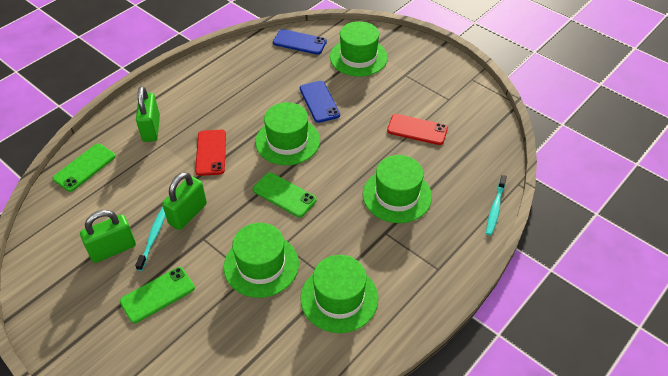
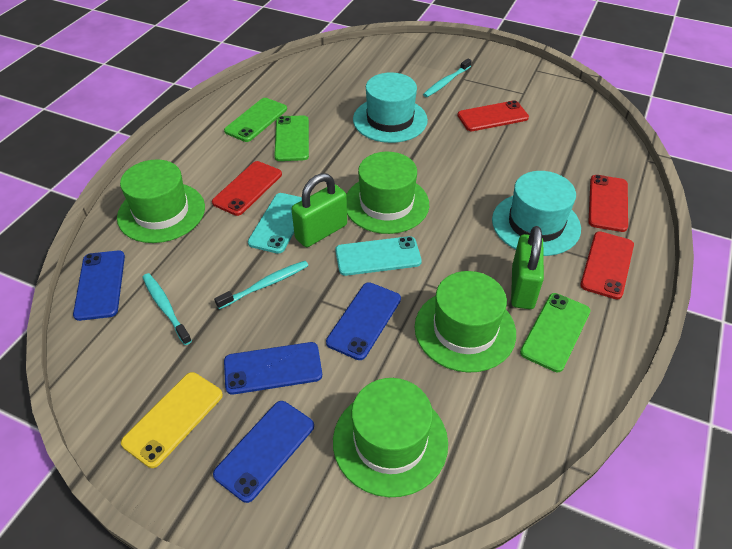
blue phone: [273,29,327,55] [300,81,340,123] = 2 -> [73,250,125,321] [213,401,314,503] [224,342,322,395] [326,282,401,360] = 4
green hat: [224,223,299,298] [255,102,320,165] [301,255,378,333] [330,21,388,77] [363,155,432,223] = 5 -> [117,159,205,243] [333,378,448,497] [346,152,429,234] [415,271,516,373] = 4
green padlock: [80,210,136,263] [136,86,160,142] [162,172,207,230] = 3 -> [291,173,347,247] [511,226,544,309] = 2
red phone: [195,130,226,176] [387,114,448,145] = 2 -> [212,161,282,216] [457,100,529,131] [580,231,634,299] [588,175,628,232] = 4
turquoise hat: none = 0 -> [353,73,428,143] [492,171,581,256] = 2
turquoise phone: none = 0 -> [248,193,302,254] [335,236,422,276] = 2
turquoise toothbrush: [135,207,166,271] [486,175,507,236] = 2 -> [142,273,192,345] [214,261,308,309] [423,59,472,97] = 3
yellow phone: none = 0 -> [121,372,223,468] = 1

